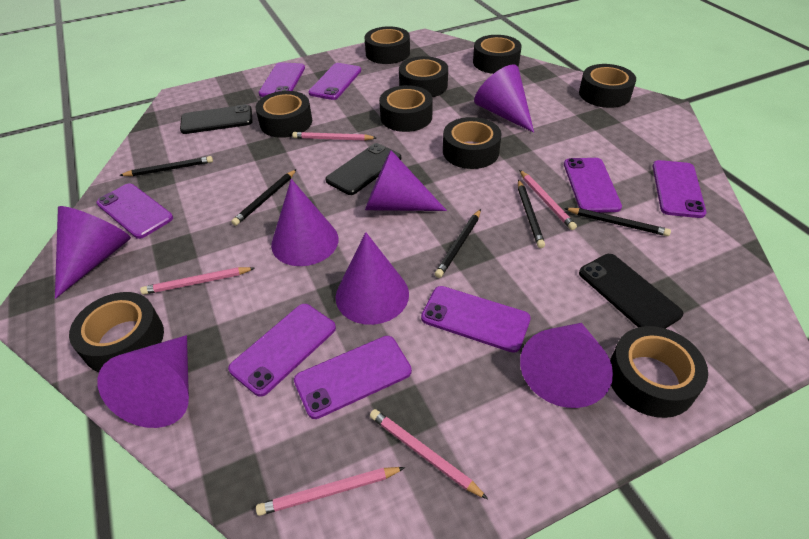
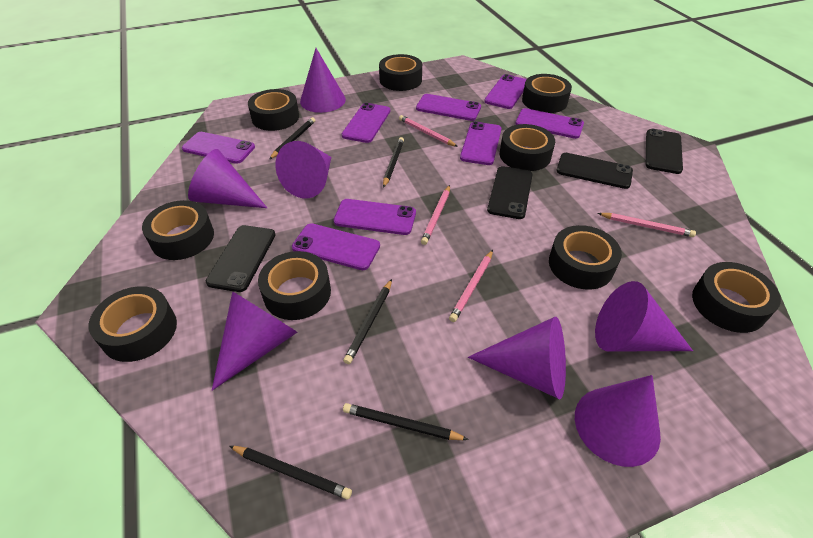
black phone: [180,104,253,134] [325,143,401,195] [579,254,683,329] = 3 -> [206,225,276,292] [487,166,533,219] [556,153,633,189] [646,129,683,174] = 4
pink pencil: [140,267,255,295] [256,467,405,516] [292,132,376,141] [370,409,488,499] [519,170,577,230] = 5 -> [399,115,458,147] [421,185,450,245] [449,250,493,322] [597,213,696,237] = 4

